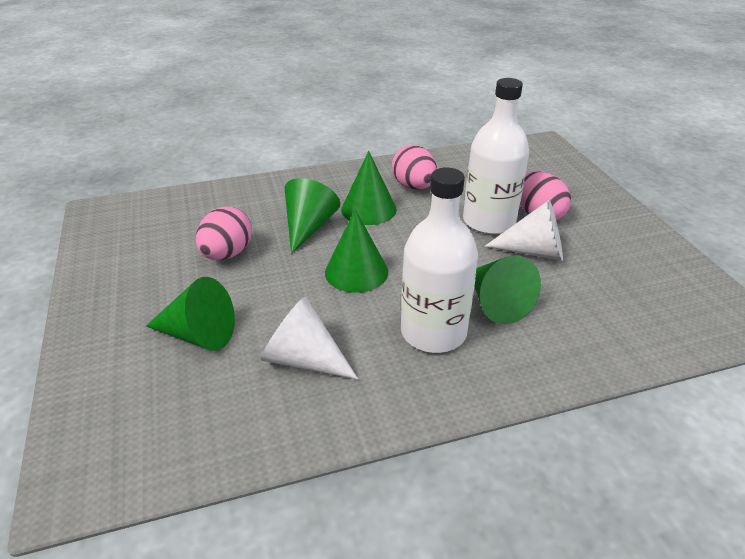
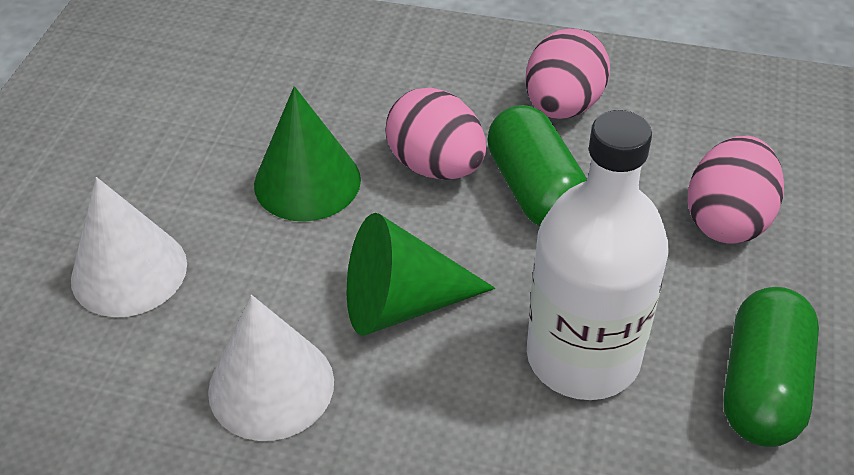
green capsule: none = 0 -> [487,105,587,226] [724,287,819,447] = 2
green cone: [146,277,235,351] [285,178,340,254] [325,209,388,293] [341,151,397,225] [475,255,541,324] = 5 -> [254,86,361,221] [347,213,495,335] = 2
white bottle: [401,167,478,353] [463,78,529,234] = 2 -> [527,110,669,400] = 1

